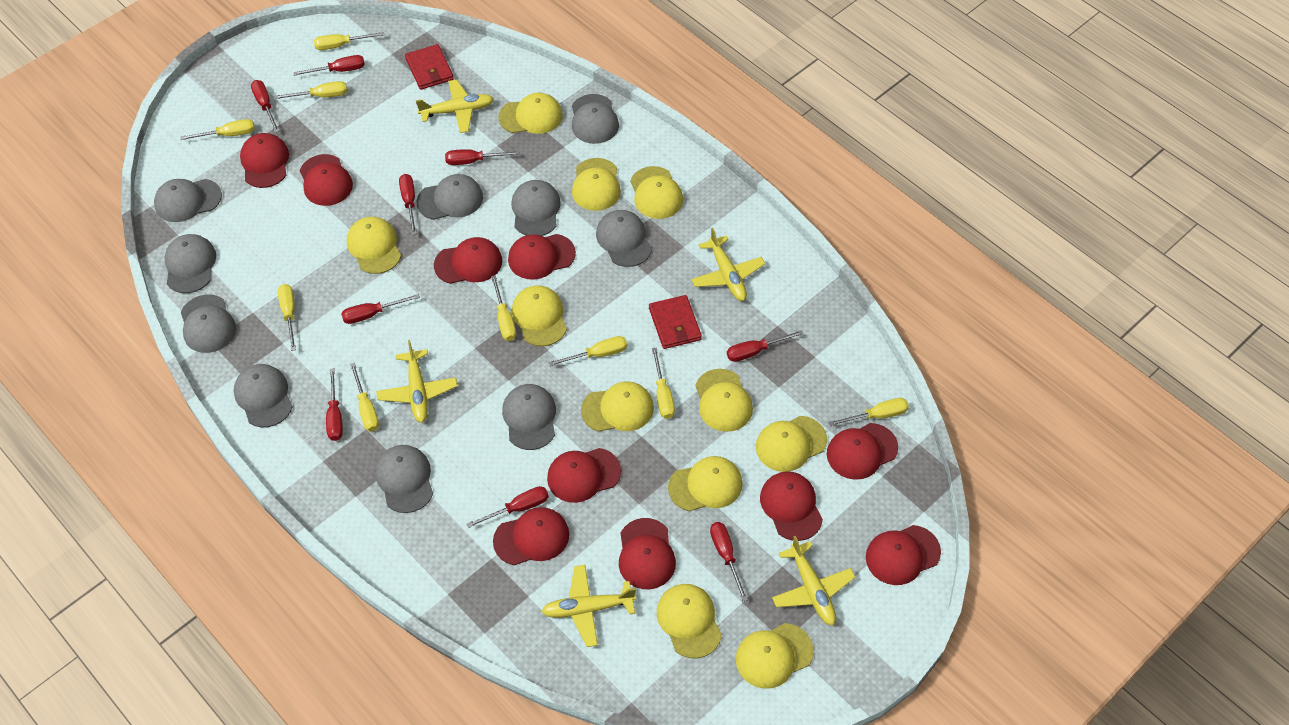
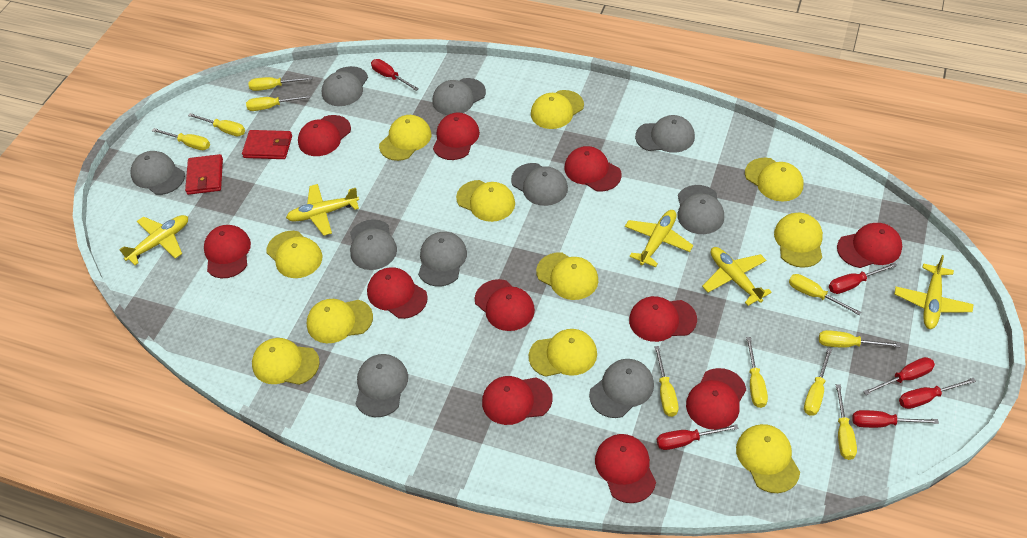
red cap: [240,133,289,188] [300,154,353,206] [434,237,502,284] [493,507,569,565] [508,234,576,280] [547,448,621,503] [619,518,676,590] [760,471,823,541] [827,423,898,480] [866,525,941,585] = 10 -> [204,225,251,278] [298,115,351,156] [367,267,428,319] [433,112,480,160] [475,279,535,331] [482,376,553,425] [564,146,621,192] [595,434,656,503] [629,296,697,342] [686,368,746,430] [837,223,902,268] = 11
red screwdriver: [251,80,279,133] [293,55,365,76] [326,368,343,441] [341,294,420,324] [399,174,417,235] [445,149,520,165] [467,486,549,528] [710,522,748,601] [727,330,803,362] = 9 -> [371,59,419,91] [657,424,739,450] [829,263,898,294] [852,410,939,428] [863,357,935,395] [899,378,976,409] = 6
yellow screwdriver: [180,119,255,140] [275,81,347,99] [278,284,296,351] [314,32,384,50] [350,363,379,432] [491,275,516,341] [548,336,627,366] [652,348,675,419] [828,398,909,426] = 9 -> [152,128,210,150] [188,113,245,136] [246,95,311,111] [248,77,312,91] [654,346,679,417] [746,337,768,408] [789,274,861,315] [804,348,832,416] [819,330,901,348] [836,384,857,460] = 10

